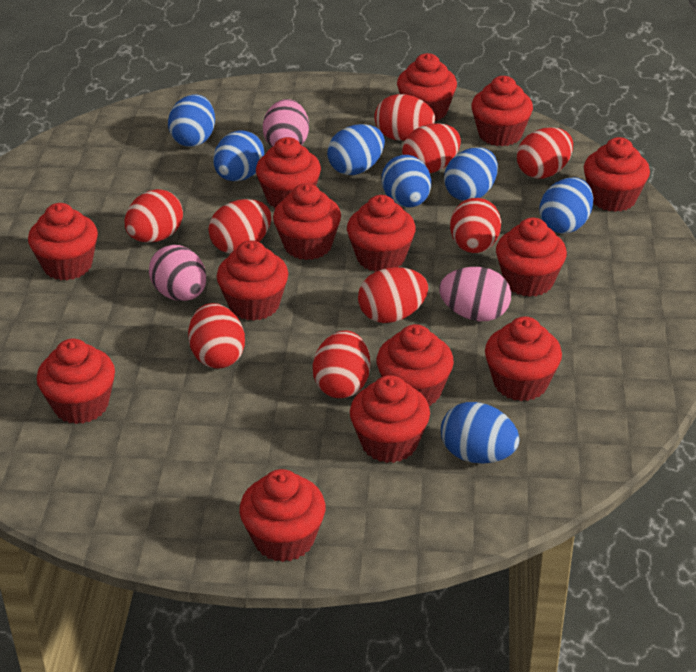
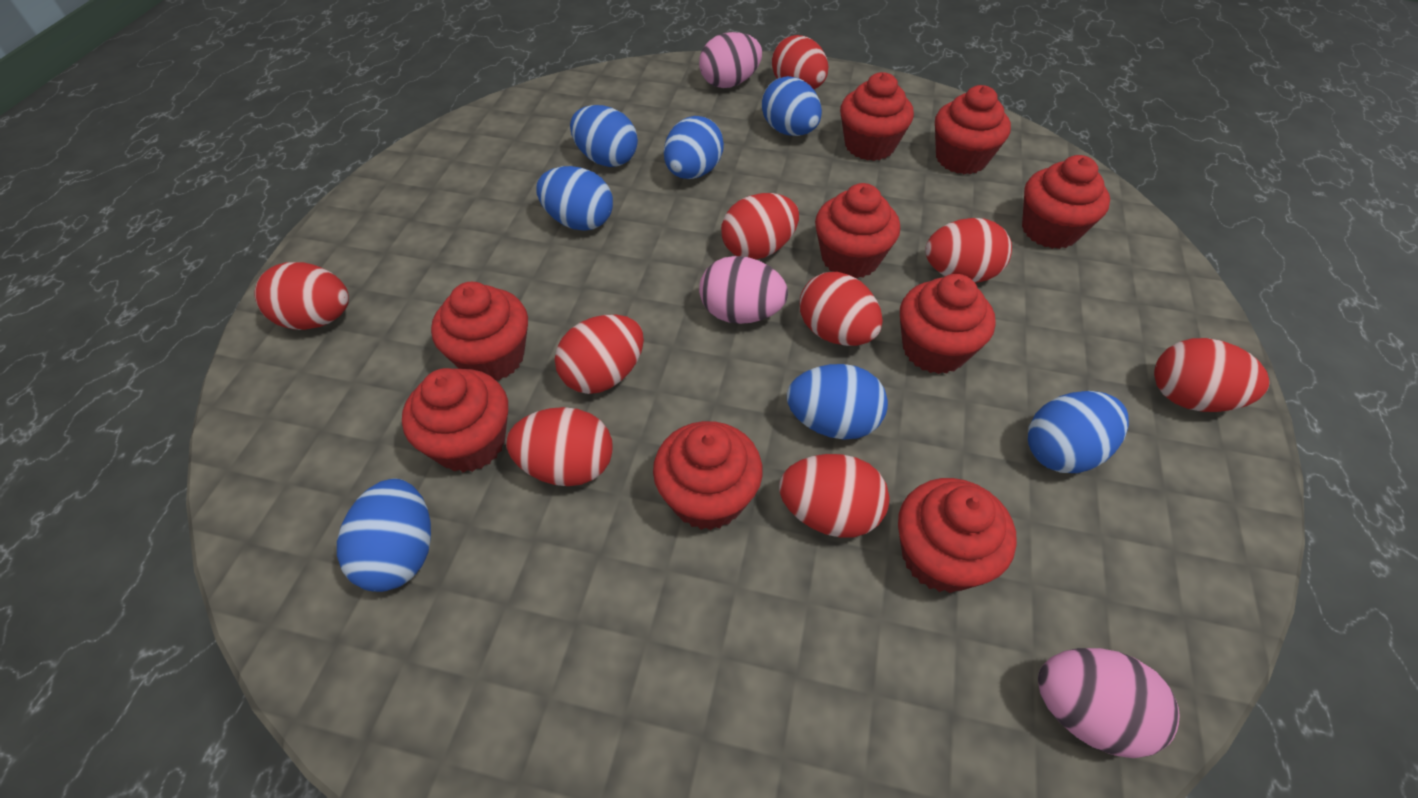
red cupcake: [28,203,98,280] [37,339,115,424] [217,241,288,321] [239,469,325,562] [256,137,321,208] [273,183,341,260] [347,195,416,272] [350,375,430,463] [376,324,454,406] [397,53,457,121] [471,76,533,146] [485,316,562,401] [496,218,567,297] [584,137,650,212] = 14 -> [402,368,508,472] [431,282,528,381] [653,421,763,530] [815,183,900,279] [840,72,914,161] [898,478,1017,593] [900,274,996,374] [935,85,1011,174] [1022,155,1110,249] = 9

